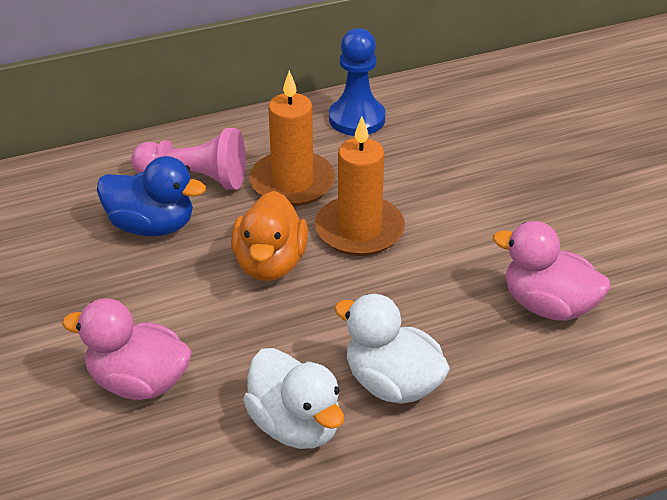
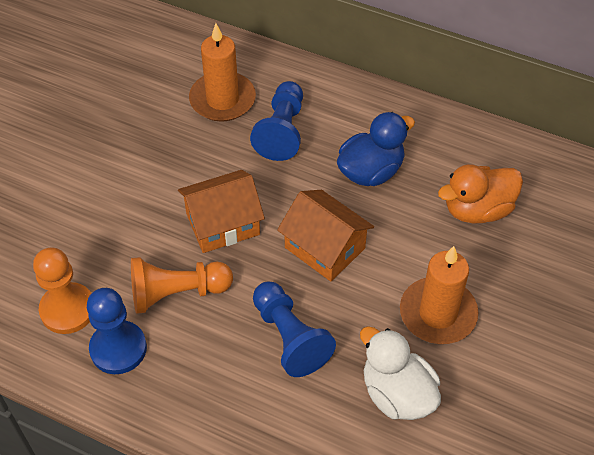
blue pawn: [329,28,385,136] = 1 -> [87,288,147,374] [250,81,303,161] [253,281,336,377] = 3
orange house: none = 0 -> [178,170,265,253] [277,190,374,281] = 2
orange pawn: none = 0 -> [33,247,91,334] [131,257,233,314] = 2
pink duck: [62,298,192,400] [493,221,610,321] = 2 -> none = 0
pink pawn: [131,128,246,189] = 1 -> none = 0
white duck: [243,348,344,449] [334,294,450,404] = 2 -> [360,326,441,420] = 1

